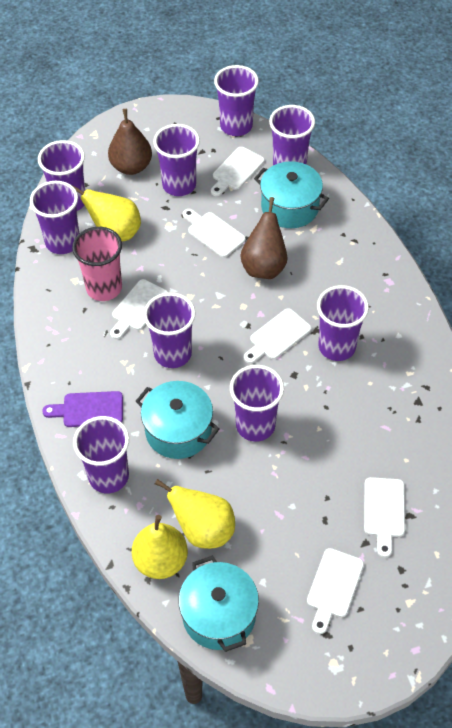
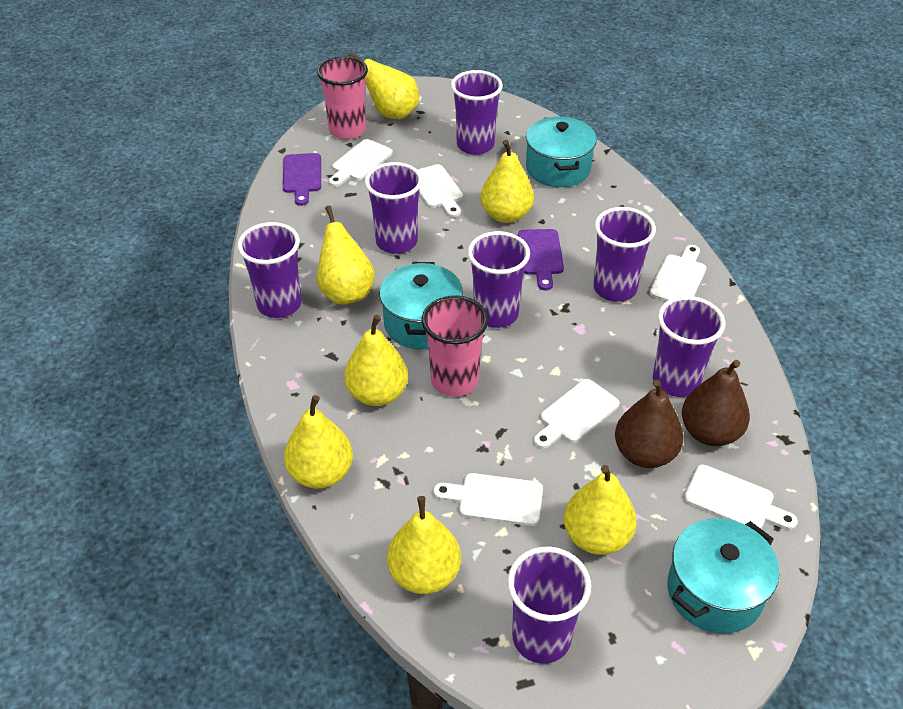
pink cup: [72,227,122,301] = 1 -> [317,56,368,140] [422,295,488,397] = 2
purple cup: [30,181,79,254] [38,140,85,211] [73,416,129,493] [143,292,196,368] [153,124,200,196] [214,65,259,136] [230,365,284,442] [269,105,315,165] [317,285,369,361] = 9 -> [237,222,302,318] [365,162,423,254] [451,70,503,155] [468,231,530,328] [507,547,591,664] [593,207,656,302] [653,296,726,397] = 7
purple cutting board: [42,391,123,427] = 1 -> [283,153,321,206] [518,229,564,290] = 2
yellow pear: [73,186,141,241] [132,515,188,579] [155,479,235,549] = 3 -> [284,395,353,489] [317,206,375,304] [344,315,408,406] [349,52,419,119] [387,496,461,594] [481,140,534,223] [564,465,636,555] = 7

